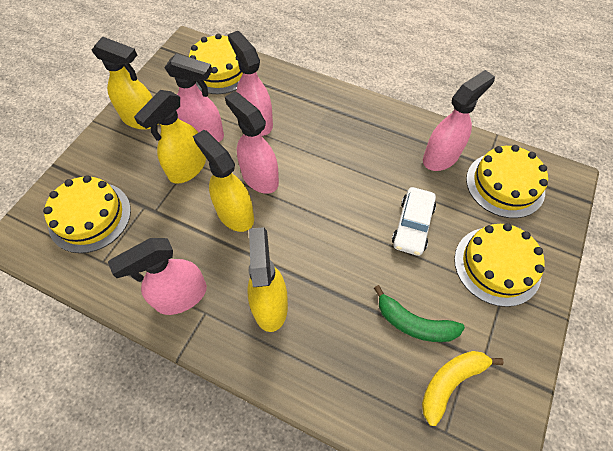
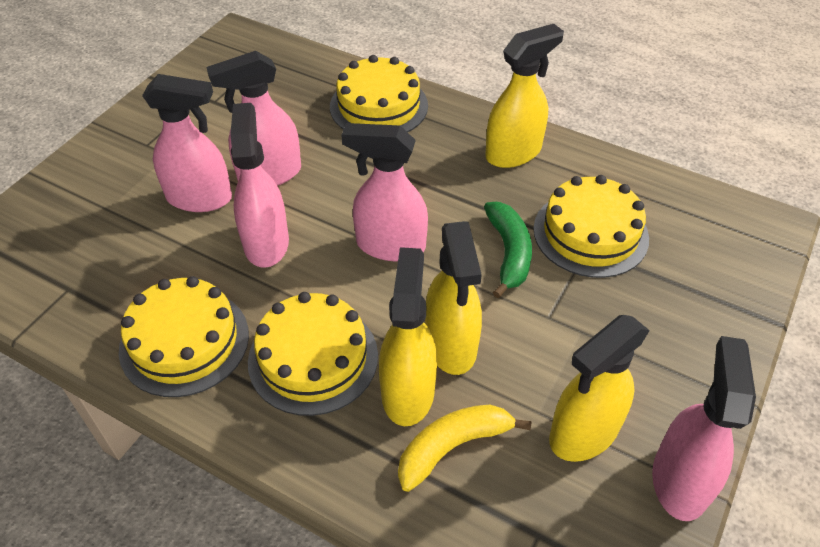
white car: [392,187,436,256] = 1 -> none = 0

